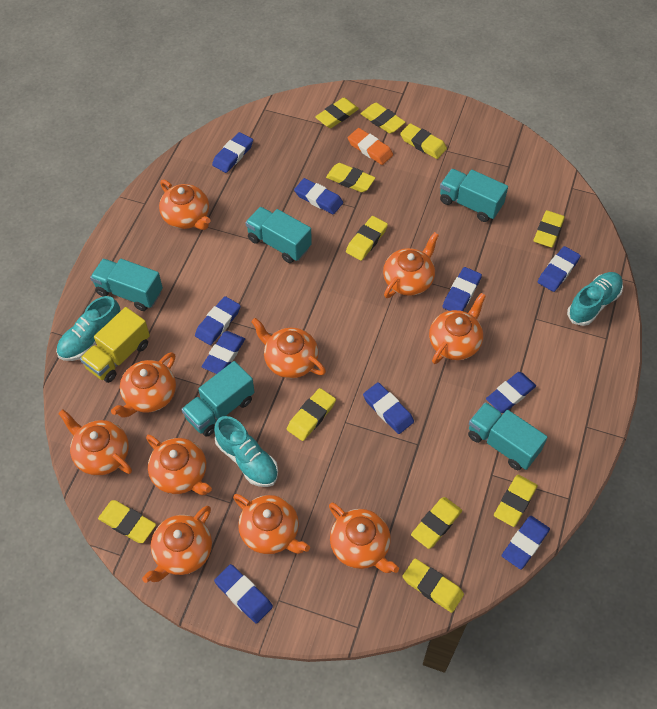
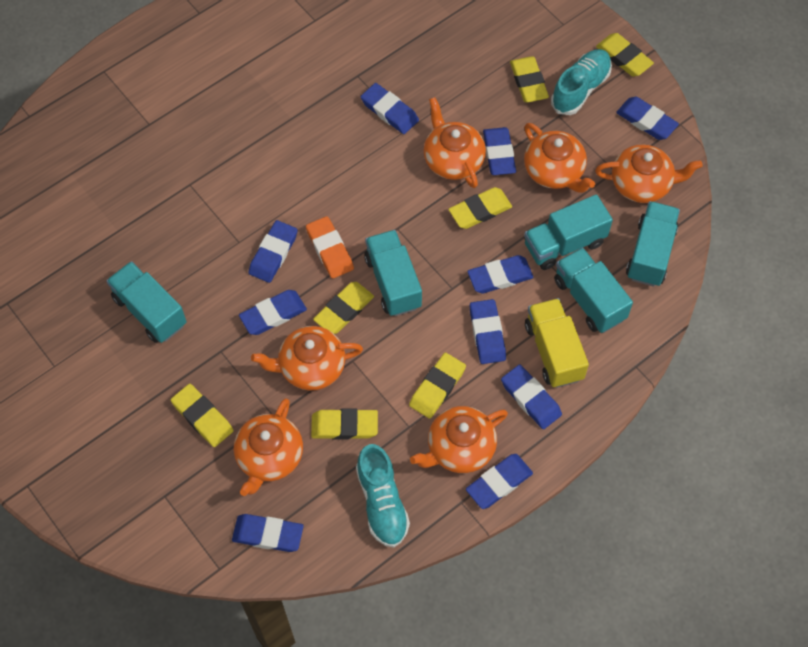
orange teapot: [58,409,132,476] [111,352,176,418] [142,506,212,583] [146,435,212,495] [159,180,211,230] [233,494,310,554] [251,318,326,378] [329,503,399,573] [383,232,439,298] [429,293,486,364] = 10 -> [234,398,303,496] [251,326,363,390] [410,406,508,473] [423,97,486,188] [524,123,595,193] [595,144,703,203] = 6
turquoise shoe: [56,296,120,361] [214,416,278,487] [567,272,623,326] = 3 -> [356,444,410,548] [551,49,612,115] = 2
yellow eraser: [98,500,156,543] [287,388,336,441] [315,98,359,128] [326,163,375,192] [346,216,388,261] [361,103,405,133] [400,123,447,159] [403,558,464,613] [411,497,462,549] [494,475,538,527] [533,210,565,248] = 11 -> [171,384,234,447] [311,409,378,439] [313,282,374,334] [409,353,466,419] [449,187,512,229] [510,56,549,102] [596,33,654,77] = 7

